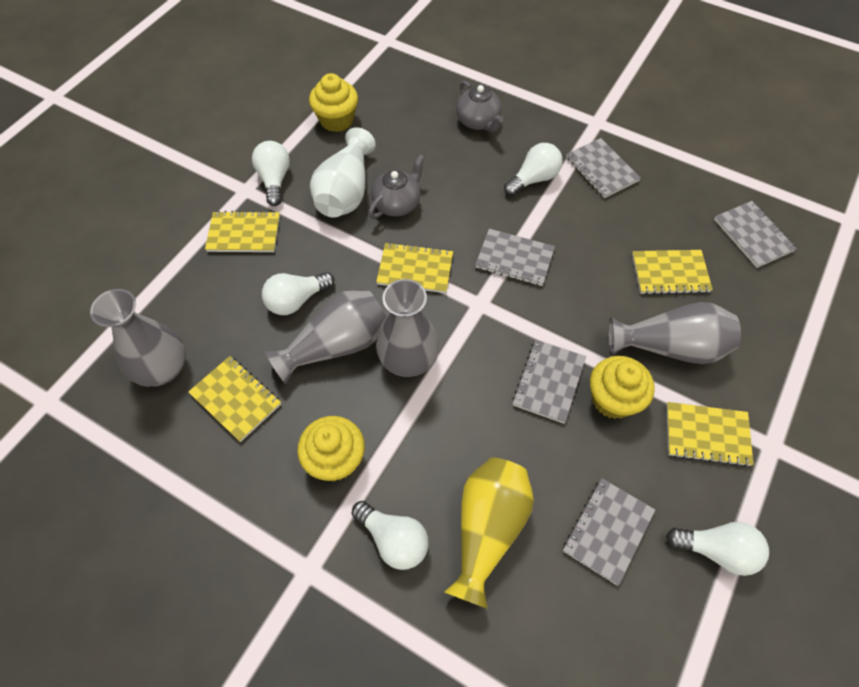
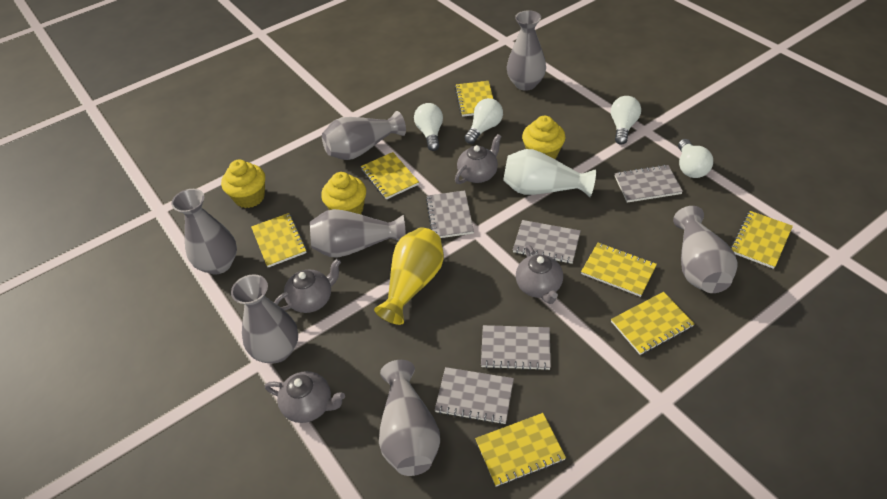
grey teapot: [368,154,425,219] [456,81,503,132] = 2 -> [265,371,345,423] [274,259,341,313] [455,134,502,184] [516,245,563,304] = 4
grey vase: [90,289,186,386] [265,291,386,384] [376,279,439,377] [609,302,741,364] = 4 -> [171,189,237,275] [231,274,298,363] [310,209,406,258] [322,111,406,160] [379,360,440,476] [507,10,546,91] [673,206,737,293] = 7
white light bulb: [252,141,290,206] [262,272,335,315] [351,501,429,570] [504,143,563,196] [666,522,769,576] = 5 -> [414,103,443,151] [465,98,503,144] [611,96,641,145] [678,139,713,178] = 4
yellow notebook: [188,356,281,442] [205,211,280,252] [376,242,453,293] [632,250,713,295] [666,402,754,467] = 5 -> [251,213,307,268] [361,152,419,200] [455,81,493,117] [475,413,566,487] [581,243,657,297] [611,292,695,355] [731,211,793,269] = 7

